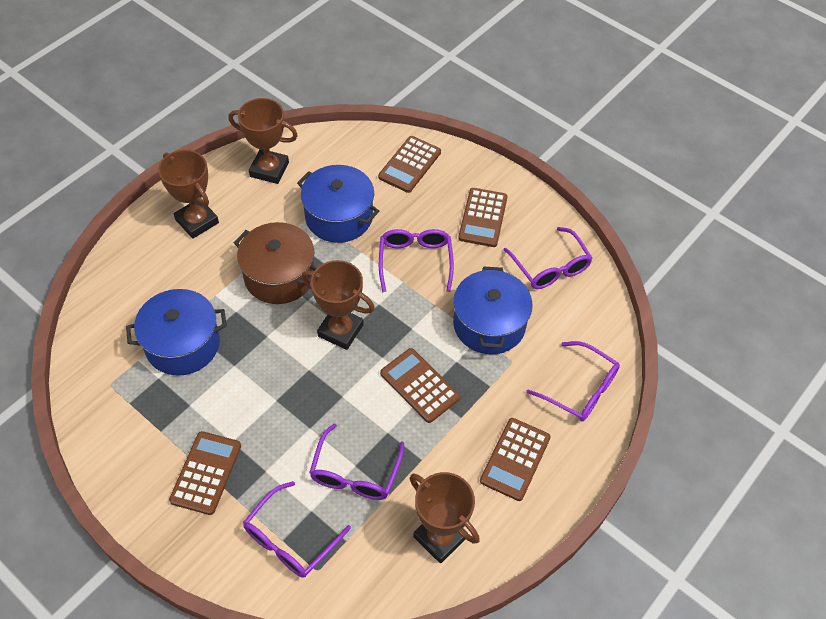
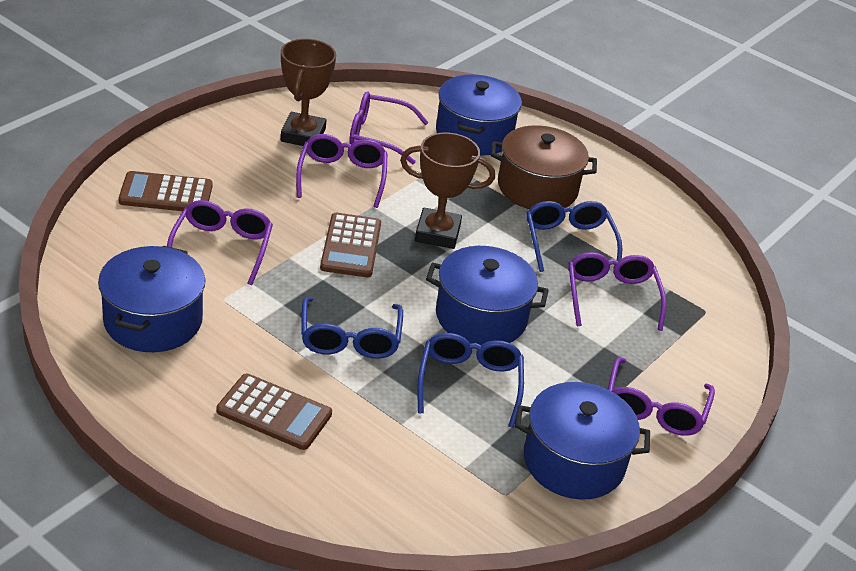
blue glasses: none = 0 -> [301,297,403,359] [417,333,524,428] [526,201,622,272] = 3
blue pot: [126,289,227,376] [297,165,379,243] [453,266,533,354] = 3 -> [98,246,205,352] [426,246,549,345] [436,74,522,156] [515,382,650,500] = 4
brown calculator: [169,431,241,515] [378,136,441,193] [380,348,460,423] [458,188,508,247] [480,418,551,501] = 5 -> [118,171,213,211] [216,374,332,450] [320,213,381,277] = 3
brown trophy: [158,150,219,239] [228,98,298,184] [302,260,375,350] [410,472,480,563] = 4 -> [281,39,336,146] [400,133,495,249] = 2

